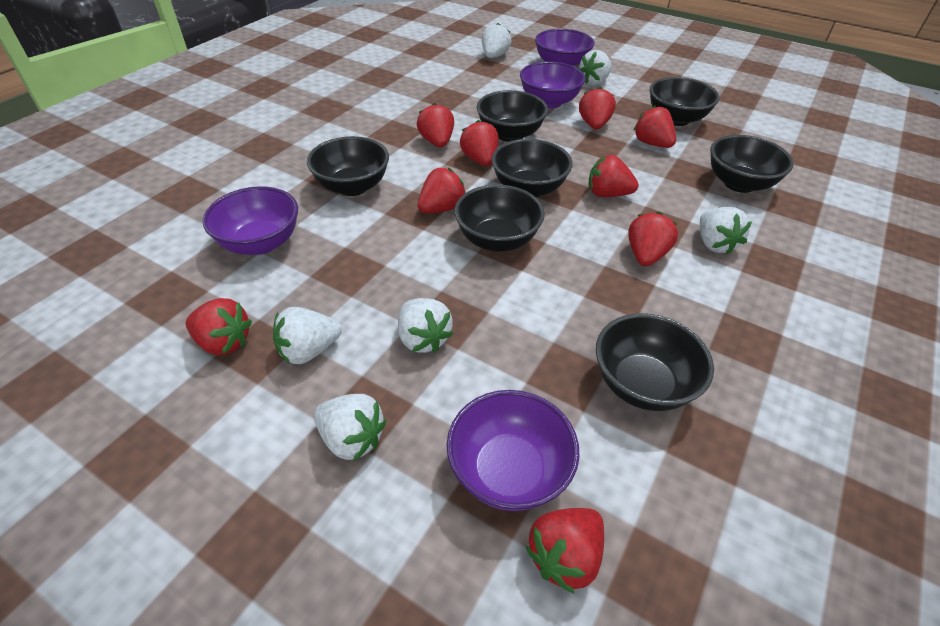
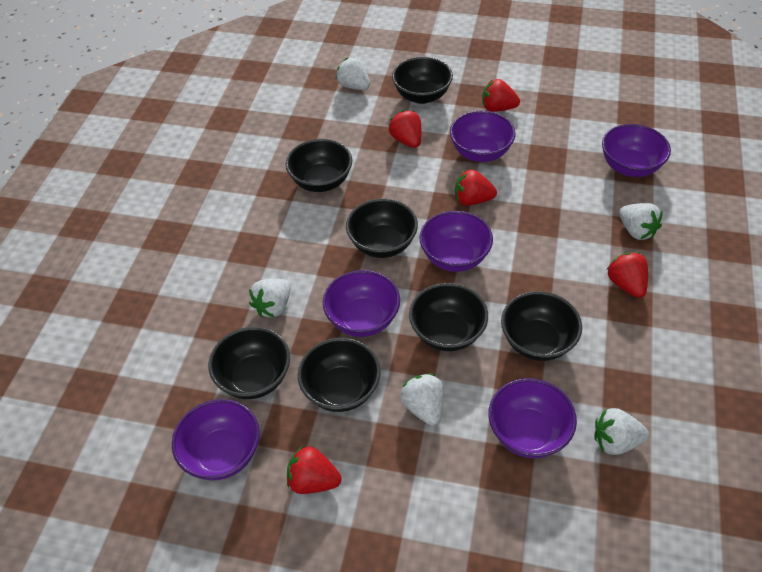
purple bowl: [203,186,298,255] [447,390,579,511] [520,61,586,109] [535,29,595,66] = 4 -> [172,399,260,480] [323,270,400,337] [419,211,493,272] [450,111,516,162] [488,378,577,458] [602,124,671,177] = 6
red strawberry: [185,298,252,355] [417,103,454,147] [418,168,466,213] [460,120,498,166] [525,508,604,593] [579,87,616,129] [588,155,639,197] [629,212,678,266] [633,105,676,148] = 9 -> [287,446,342,494] [389,110,421,148] [455,170,497,206] [482,79,520,112] [607,252,648,298] = 5
white strawberry: [273,307,342,364] [314,394,386,461] [398,298,454,353] [482,23,511,58] [579,50,611,85] [700,207,752,255] = 6 -> [249,279,290,318] [336,57,370,90] [400,374,443,426] [594,408,649,455] [619,203,662,240] = 5

